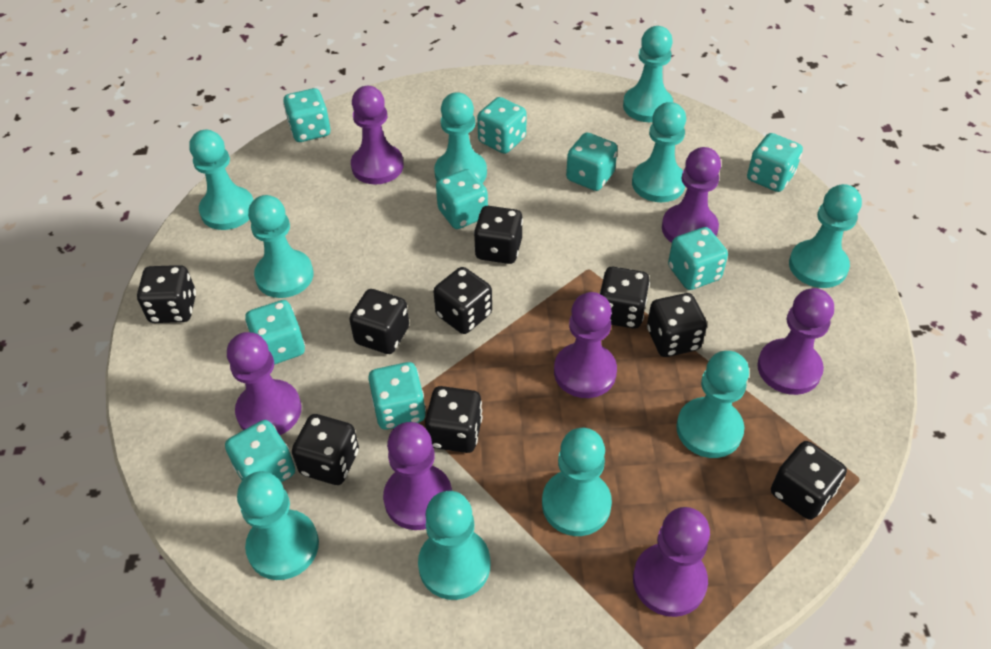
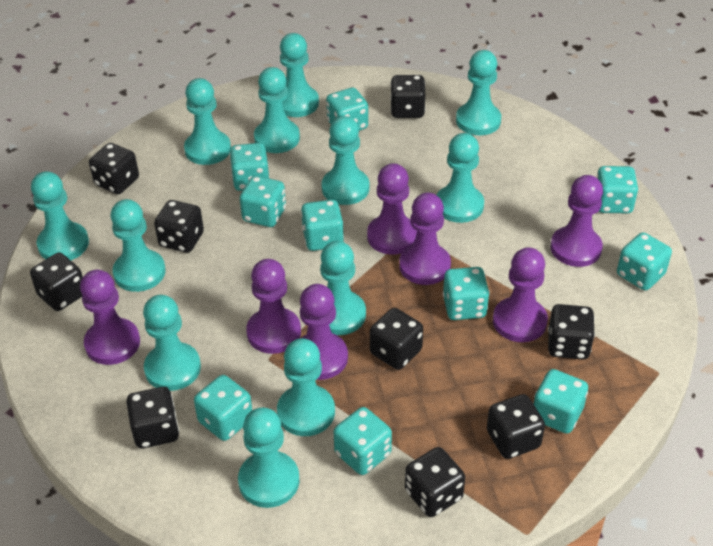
turquoise dice: [225,420,295,482] [245,300,305,365] [283,88,330,142] [368,362,426,430] [436,169,488,229] [477,97,527,154] [566,133,618,191] [668,227,728,290] [747,133,803,192] = 9 -> [194,375,252,441] [229,143,269,191] [240,176,286,227] [301,200,344,251] [326,87,368,131] [334,407,392,475] [443,267,490,320] [534,369,588,434] [597,166,638,213] [617,232,672,290] = 10
turquoise pawn: [189,130,253,230] [237,471,319,580] [248,195,313,298] [418,491,491,600] [434,92,487,183] [542,428,612,536] [623,26,673,122] [632,102,686,202] [676,351,749,458] [789,184,862,288] = 10 -> [31,171,89,260] [111,199,166,292] [143,295,201,391] [184,78,231,165] [238,408,299,508] [254,67,300,153] [277,338,335,436] [280,33,319,117] [320,241,366,335] [321,116,370,205] [437,133,484,223] [456,50,501,135] = 12

